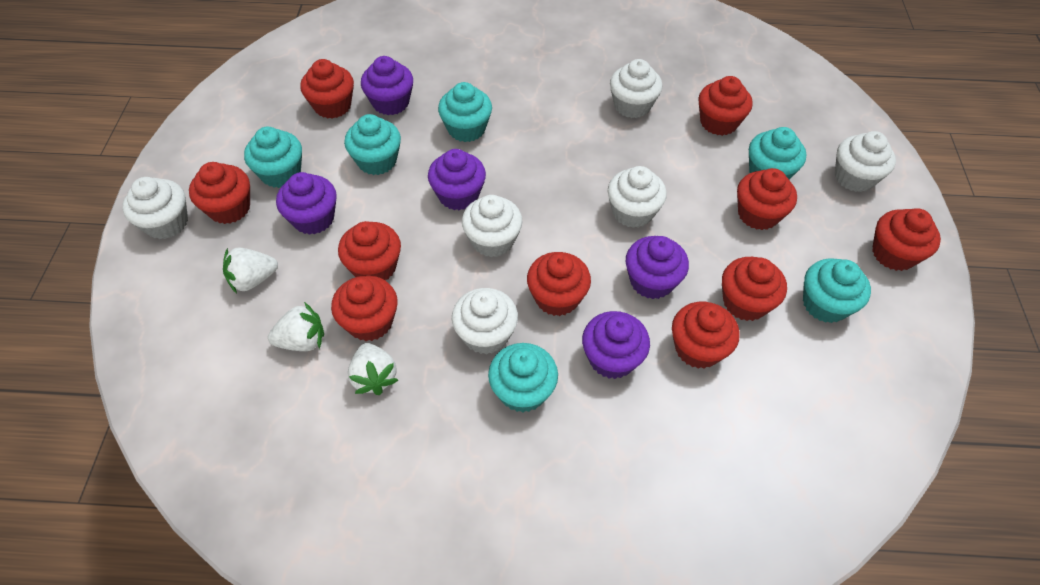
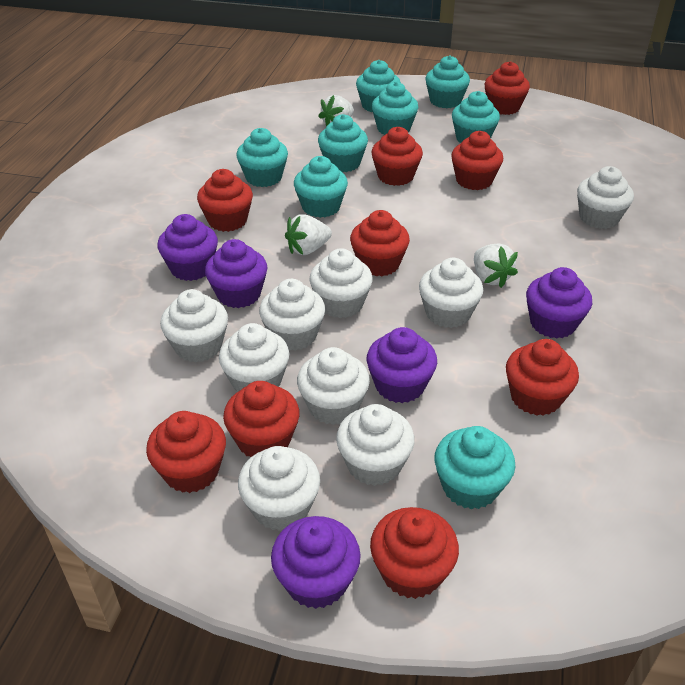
red cupcake: [189,162,250,224] [300,59,354,119] [331,275,398,341] [338,221,401,280] [527,252,591,316] [672,302,740,368] [699,76,753,136] [722,257,787,321] [737,168,797,230] [872,208,941,271] = 10 -> [146,411,226,493] [197,169,253,232] [223,381,300,457] [350,210,410,276] [370,507,459,599] [372,127,423,186] [451,131,503,190] [484,61,530,115] [506,339,579,416] = 9
turquoise cupcake: [244,127,302,188] [344,114,401,175] [438,82,492,142] [488,343,558,413] [749,127,806,180] [803,258,871,323] = 6 -> [237,128,288,187] [294,156,348,218] [318,114,368,172] [356,60,401,112] [372,82,418,135] [426,55,470,108] [434,426,515,510] [452,91,500,143] = 8
white cupcake: [122,177,188,239] [452,288,518,354] [462,195,523,257] [608,166,667,228] [610,59,662,118] [835,131,896,192] = 6 -> [160,289,228,362] [219,323,289,392] [238,446,320,531] [259,279,325,351] [297,347,370,425] [310,248,373,318] [336,404,415,486] [419,258,483,328] [577,166,634,229] = 9

